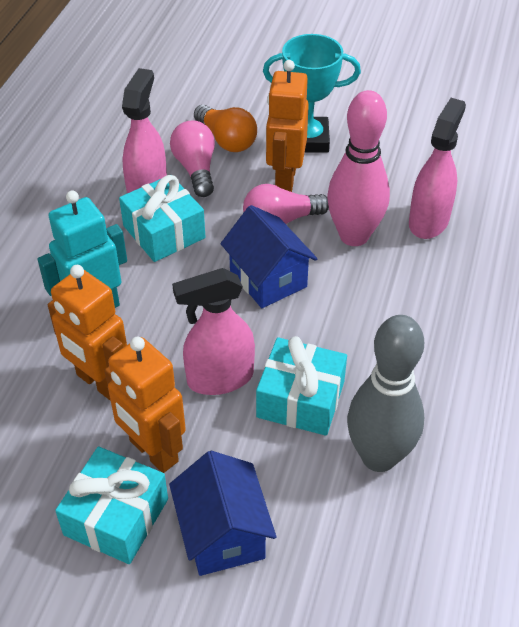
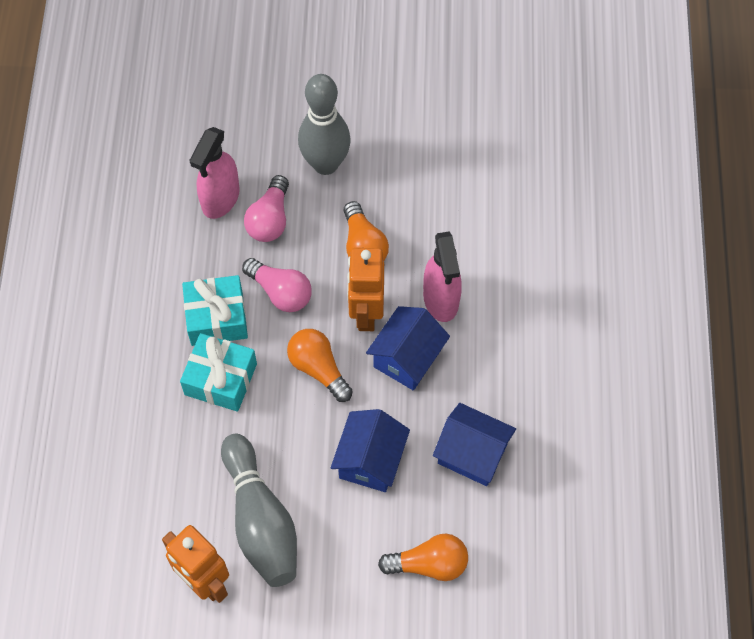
blue house: [169,451,276,576] [220,205,317,308] = 2 -> [331,409,410,492] [366,306,450,390] [433,403,516,486] = 3
grey bowling pin: [347,315,424,472] = 1 -> [221,434,297,587] [298,74,351,175] = 2
orange light bulb: [194,105,257,152] = 1 -> [287,329,353,402] [343,201,389,261] [378,534,468,581] = 3
orange robot: [48,265,127,401] [105,337,186,473] [266,60,309,192] = 3 -> [162,525,229,603] [347,248,384,331] = 2
pink bowling pin: [327,90,390,246] = 1 -> none = 0
pink spray bottle: [122,68,167,193] [172,268,255,395] [409,98,466,239] = 3 -> [189,127,240,219] [423,231,462,322] = 2
turquoise gift: [55,447,168,564] [119,175,205,262] [256,336,347,436] = 3 -> [180,333,257,412] [182,275,248,346] = 2
turquoise robot: [37,190,127,308] = 1 -> none = 0
turquoise trophy: [263,34,361,153] = 1 -> none = 0

